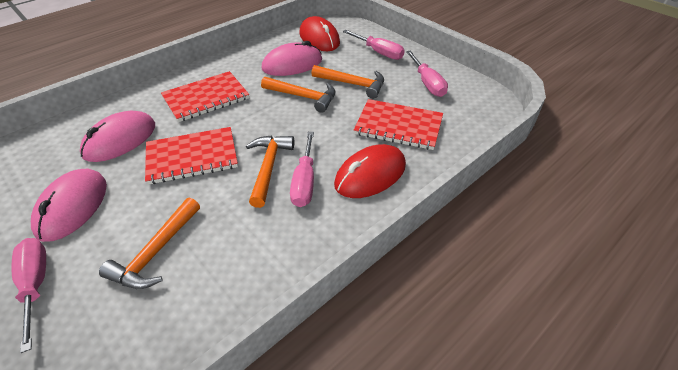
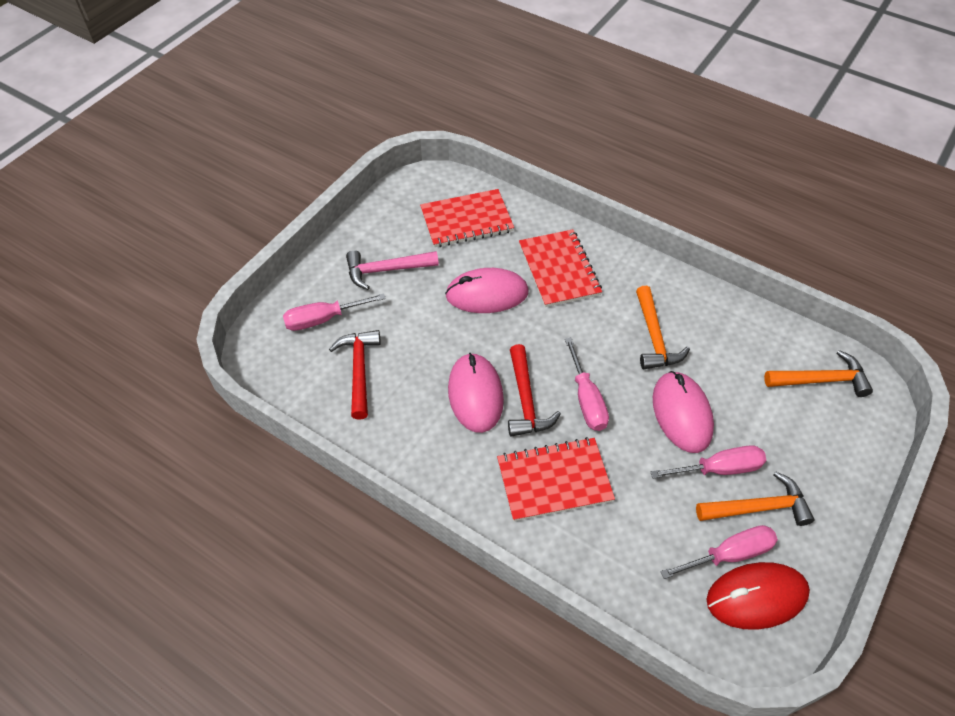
orange hammer: [99,197,200,289] [246,135,294,208] [261,77,335,113] [311,65,384,99] = 4 -> [636,286,690,369] [696,472,814,526] [764,350,873,397] = 3
pink hammer: none = 0 -> [346,250,439,290] = 1
red hammer: none = 0 -> [329,330,381,420] [508,344,561,437] = 2
red mouse: [300,16,340,51] [334,144,406,198] = 2 -> [706,562,810,630] = 1

